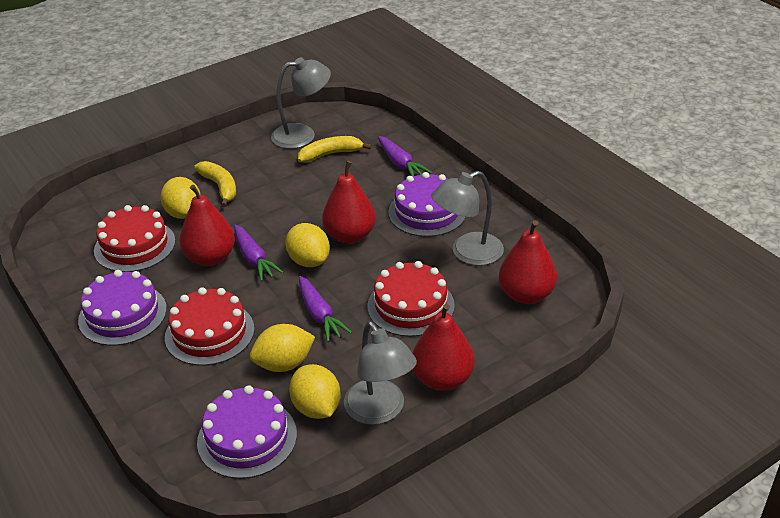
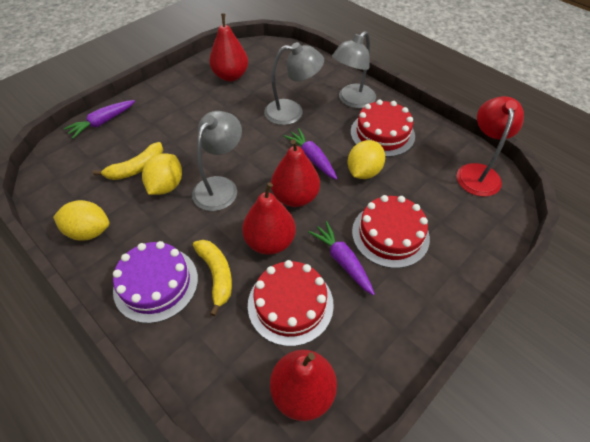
purple cake: [78,270,167,346] [197,386,297,479] [388,172,466,237] = 3 -> [113,241,198,323] = 1
red lamp: none = 0 -> [457,96,524,197] = 1
yellow lemon: [160,177,201,219] [250,324,315,372] [285,223,330,267] [289,364,341,419] = 4 -> [53,200,109,241] [142,154,182,195] [348,140,385,179] = 3

